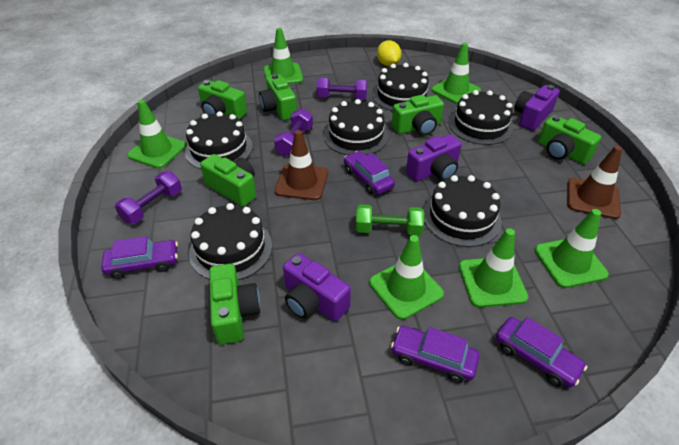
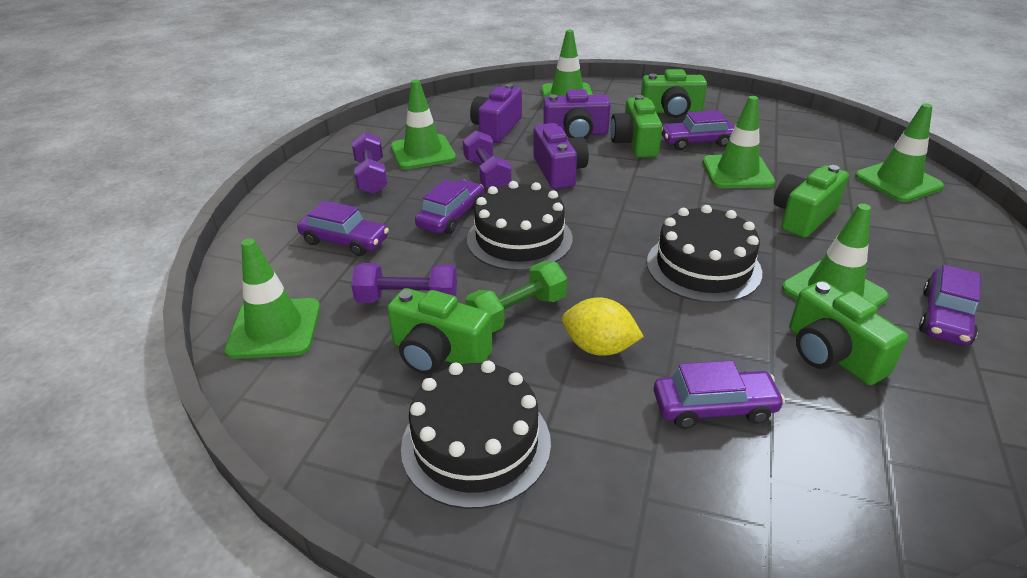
black cake: [185,111,253,169] [189,203,272,280] [324,99,389,155] [372,63,431,111] [423,175,502,247] [449,90,513,145] = 6 -> [401,361,551,509] [467,181,573,271] [647,205,762,303] = 3
brown traffic cone: [274,130,328,200] [567,146,622,219] = 2 -> none = 0
green camera: [198,80,247,119] [200,154,256,206] [209,263,261,344] [259,74,297,120] [392,95,444,136] [538,115,601,164] = 6 -> [387,288,493,374] [610,95,662,158] [641,69,707,118] [774,165,849,238] [789,281,908,385] = 5
purple car: [101,236,178,279] [344,151,395,194] [391,326,480,383] [496,317,587,387] = 4 -> [297,200,389,256] [415,180,484,234] [654,361,785,429] [661,110,734,150] [919,265,981,346] = 5

